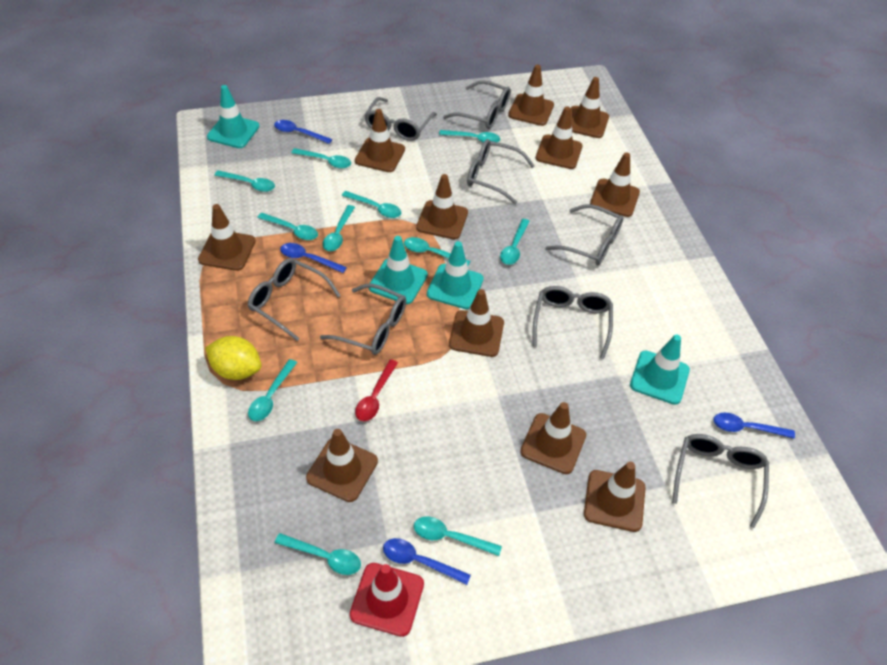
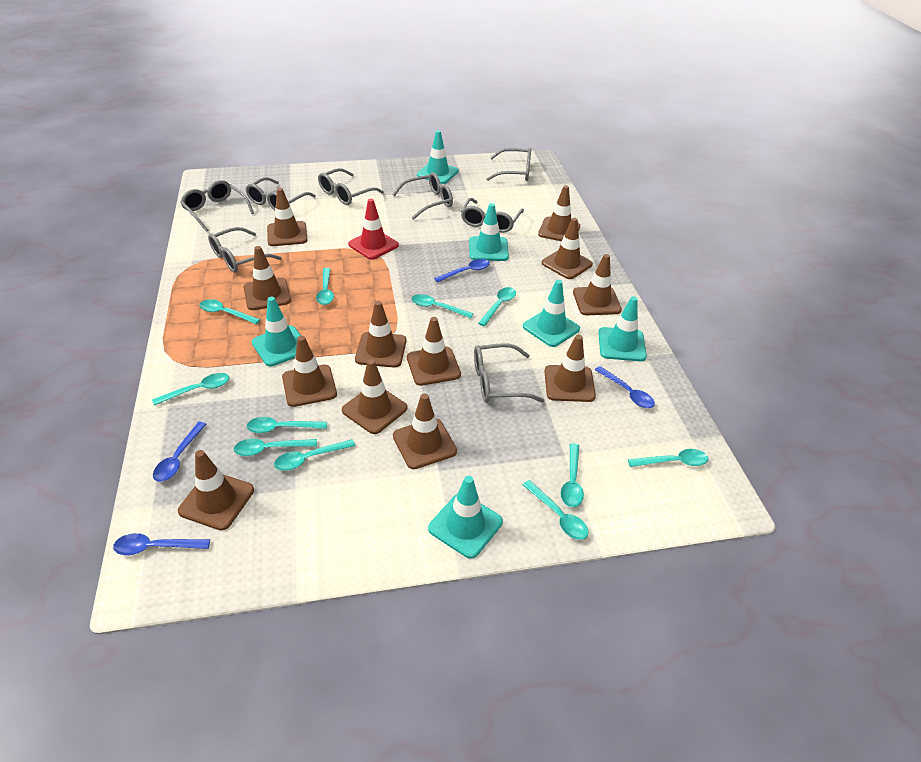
brown traffic cone: [198,204,256,271] [306,429,378,502] [355,109,405,172] [416,174,468,239] [449,289,504,357] [508,65,554,126] [520,402,586,474] [536,106,582,169] [571,77,609,138] [584,462,646,532] [590,152,640,217] = 11 -> [178,450,254,530] [244,246,291,310] [267,188,307,246] [282,336,337,407] [342,359,407,434] [355,301,407,368] [393,393,457,469] [407,317,461,386] [538,185,580,241] [542,218,593,279] [544,335,596,402] [573,254,622,315] = 12
red spoon: [355,359,398,421] = 1 -> none = 0
turquoise traffic cone: [207,85,260,148] [369,236,428,304] [427,241,484,309] [630,334,690,405] = 4 -> [252,297,301,366] [417,130,459,184] [428,476,503,559] [469,203,509,261] [523,280,580,347] [598,296,647,361] = 6
yellow lemon: [205,336,261,380] = 1 -> none = 0

